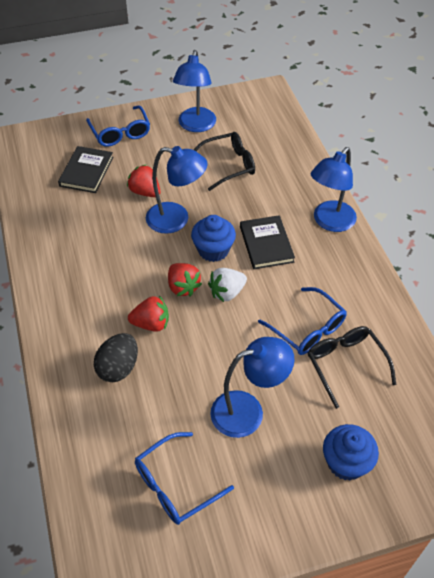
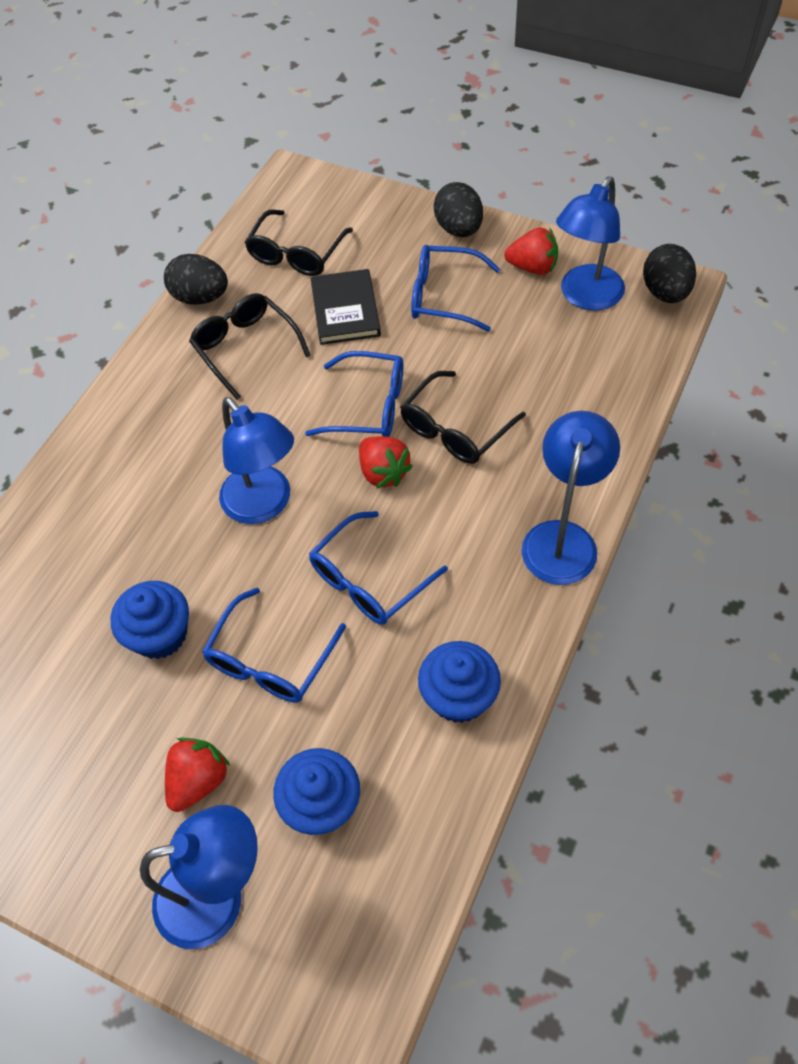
black book: [58,146,114,193] [240,215,295,269] = 2 -> [310,269,381,345] = 1
black egg: [94,333,138,382] = 1 -> [164,254,228,305] [434,182,483,237] [643,244,696,303] = 3
black glasses: [194,132,255,191] [308,326,396,409] = 2 -> [189,293,311,400] [245,209,353,276] [400,371,526,464] = 3
blue cupcake: [191,215,236,262] [323,424,379,480] = 2 -> [111,581,189,659] [273,748,360,835] [418,641,501,723] = 3
blue glasses: [86,105,150,147] [135,432,234,525] [258,287,347,355] = 3 -> [202,588,346,703] [305,351,403,437] [309,511,448,625] [411,245,500,332] = 4
white strawberry: [208,268,247,302] = 1 -> none = 0

